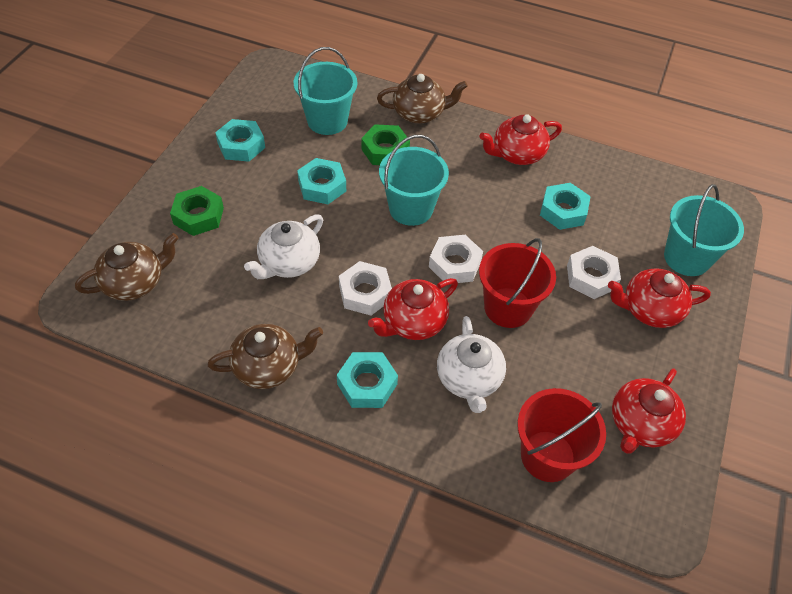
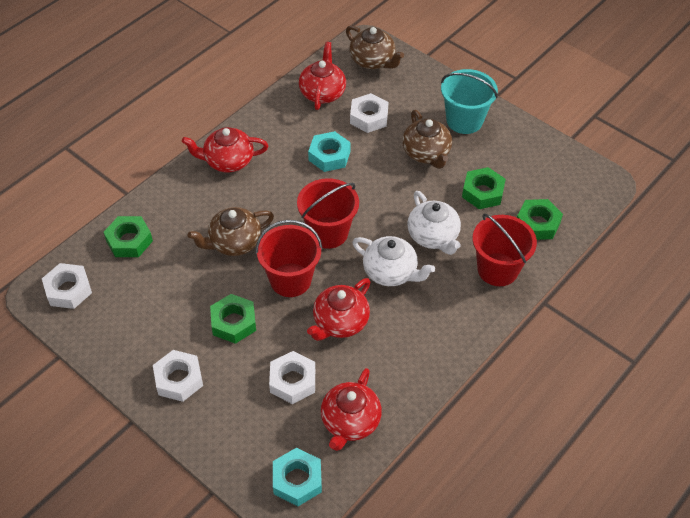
green nut: [170,186,224,236] [361,124,410,165] = 2 -> [104,216,153,257] [210,294,256,344] [462,167,506,209] [517,199,563,240] = 4
red bucket: [479,238,556,328] [517,388,606,482] = 2 -> [255,220,323,297] [297,178,359,249] [473,214,537,286] = 3
turquoise bucket: [294,47,357,135] [379,135,449,226] [664,184,744,276] = 3 -> [441,69,498,134] = 1
turquoise nut: [215,119,265,162] [297,158,346,204] [337,352,398,408] [540,183,591,230] = 4 -> [273,448,322,506] [308,131,351,172] = 2
white nut: [339,261,392,316] [429,235,483,283] [567,246,621,299] = 3 -> [42,263,92,309] [153,350,203,402] [269,351,315,404] [350,93,389,133] = 4

